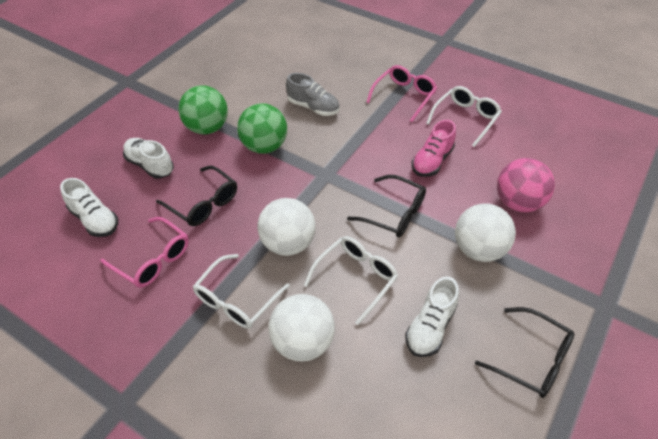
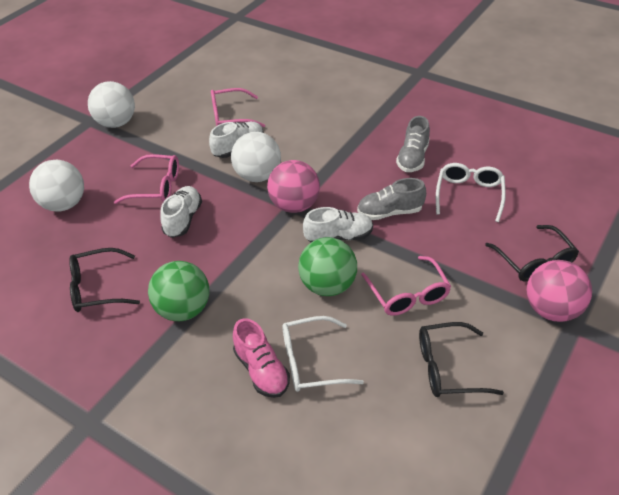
grey shoe: [286,73,340,116] = 1 -> [357,178,426,220] [396,116,430,172] = 2
pink ball: [497,158,555,212] = 1 -> [267,160,320,213] [526,260,592,322] = 2
pink glasses: [100,217,189,288] [366,65,437,122] = 2 -> [114,154,179,204] [211,88,265,127] [361,256,451,316] = 3
white glasses: [192,254,290,329] [304,236,398,325] [426,86,502,147] = 3 -> [282,316,364,392] [436,163,506,222] = 2

